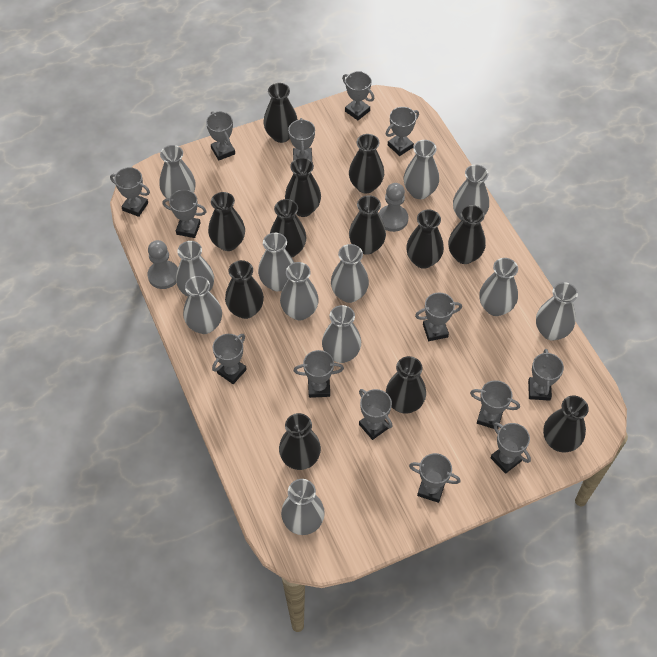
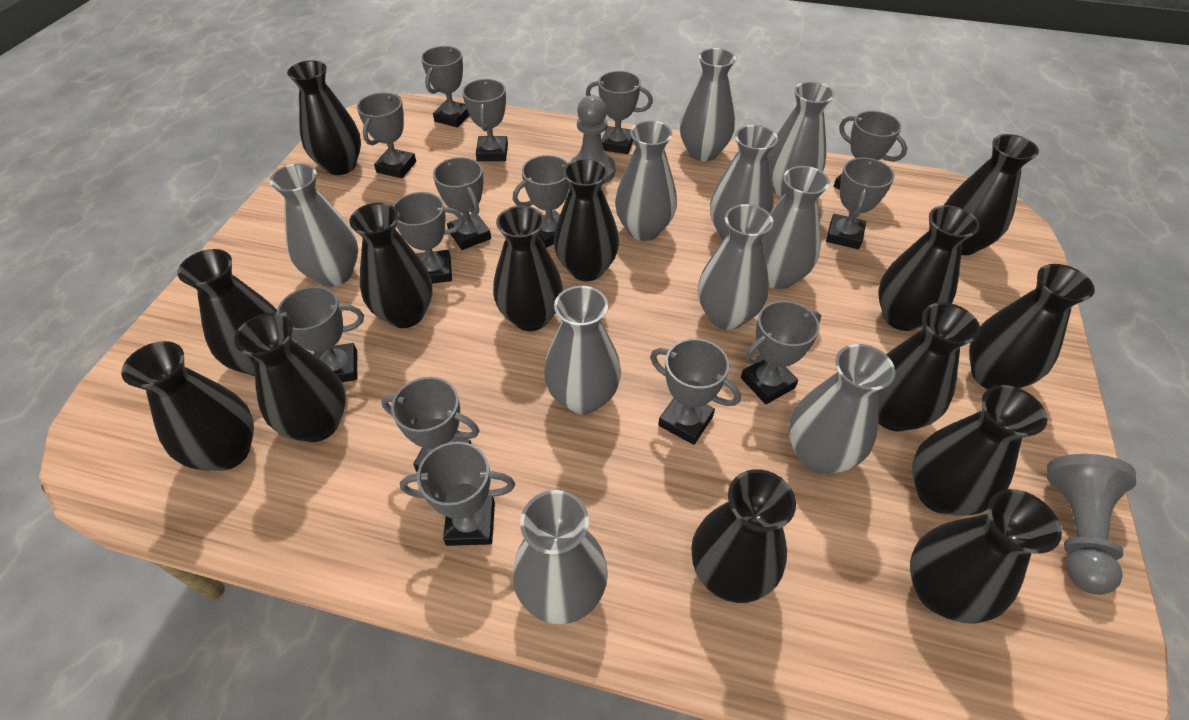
black vase: [208,192,245,251] [225,260,264,319] [263,83,298,143] [270,199,306,257] [279,413,321,470] [285,157,321,217] [349,134,384,193] [349,195,386,255] [386,356,426,414] [406,210,444,269] [448,205,486,264] [543,396,589,452] = 12 -> [121,341,254,471] [177,249,277,376] [234,313,346,442] [287,60,361,175] [349,203,433,328] [493,206,563,331] [554,158,619,281] [691,469,796,603] [878,205,980,331] [878,302,980,432] [910,489,1062,624] [912,385,1047,516] [944,134,1039,255] [969,264,1095,389] = 14
grey vase: [159,145,196,199] [176,241,214,297] [183,276,222,334] [258,233,294,291] [280,262,319,320] [281,479,325,535] [322,305,361,363] [331,244,369,303] [403,140,439,199] [453,165,489,220] [479,258,518,316] [536,282,578,341] = 12 -> [270,163,358,287] [513,490,608,624] [544,286,621,414] [615,121,677,241] [680,48,736,161] [698,204,773,330] [710,125,778,240] [762,166,830,289] [767,82,835,197] [789,344,895,473] = 10

